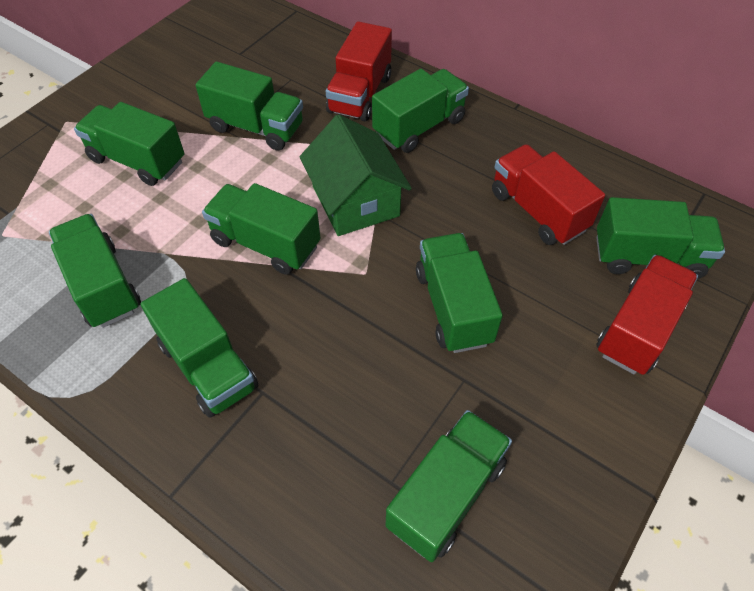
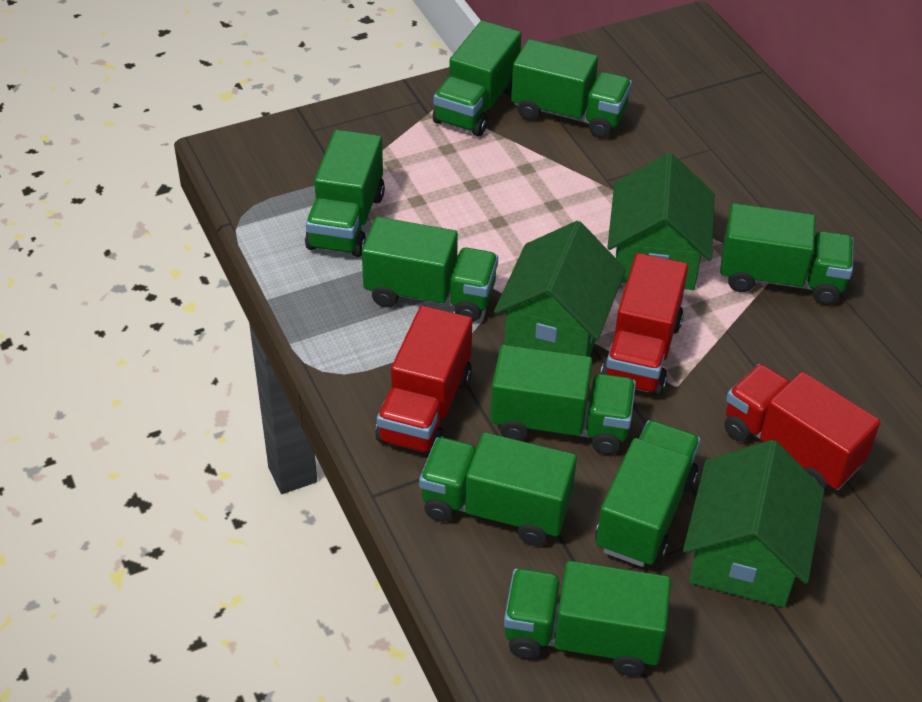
green house: [300,114,412,236] = 1 -> [494,221,626,357] [607,153,714,290] [683,440,825,607] = 3

